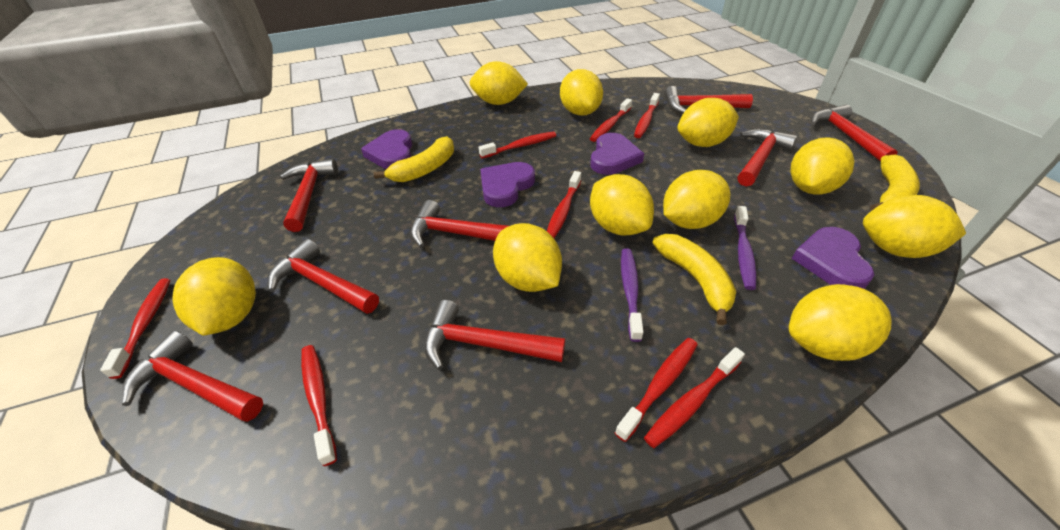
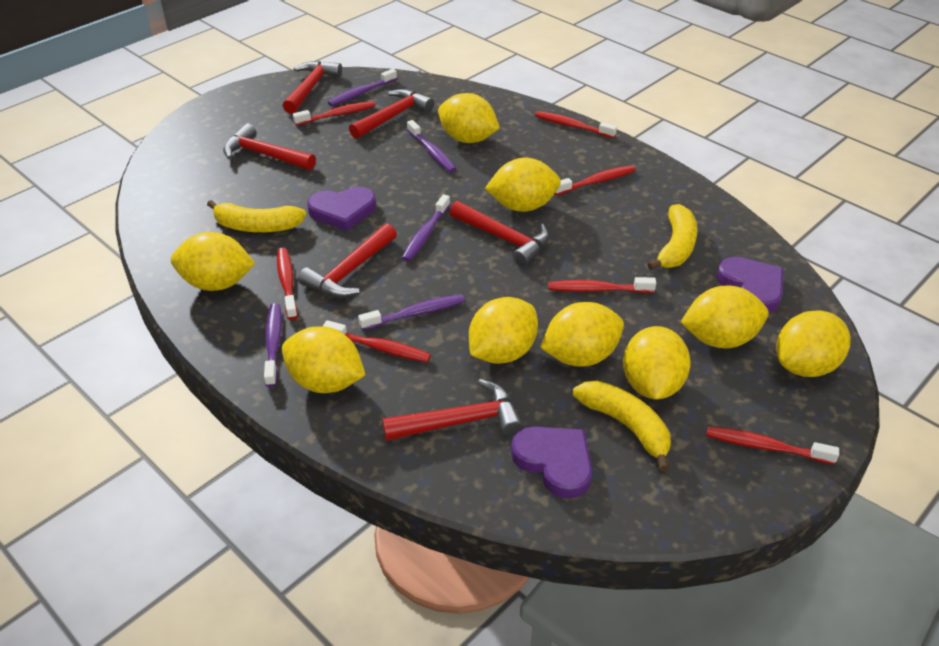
purple heart: [361,129,412,169] [480,162,535,207] [590,133,644,175] [792,227,874,289] = 4 -> [307,187,376,231] [511,426,592,499] [717,257,783,313] = 3
purple toothbrush: [621,248,643,342] [734,206,756,290] = 2 -> [264,303,282,387] [328,69,397,106] [358,294,465,330] [402,194,450,261] [407,120,456,172] = 5
red hammer: [122,330,263,422] [268,239,379,314] [280,159,338,232] [410,200,508,248] [424,300,565,370] [664,86,753,113] [738,129,797,186] [811,105,898,162] = 8 -> [223,123,316,170] [283,61,342,114] [298,224,397,298] [349,89,434,139] [382,379,523,441] [450,201,549,266] = 6
red toothbrush: [100,278,170,379] [301,345,337,466] [479,132,556,159] [547,171,581,238] [590,98,632,142] [615,338,698,442] [634,93,660,138] [644,347,745,448] = 8 -> [277,248,298,320] [293,101,376,126] [323,320,431,363] [535,111,617,138] [548,277,656,293] [555,165,635,196] [706,427,839,464] = 7
yellow lemon: [173,257,256,336] [470,61,528,105] [493,223,562,292] [560,69,603,115] [590,174,654,236] [663,170,730,229] [677,98,739,147] [789,284,892,361] [790,137,854,195] [863,195,966,258] = 10 -> [171,232,255,291] [282,326,365,393] [438,93,500,143] [469,297,538,364] [485,158,561,212] [540,302,624,367] [623,326,691,400] [681,286,768,348] [776,310,851,377] = 9

